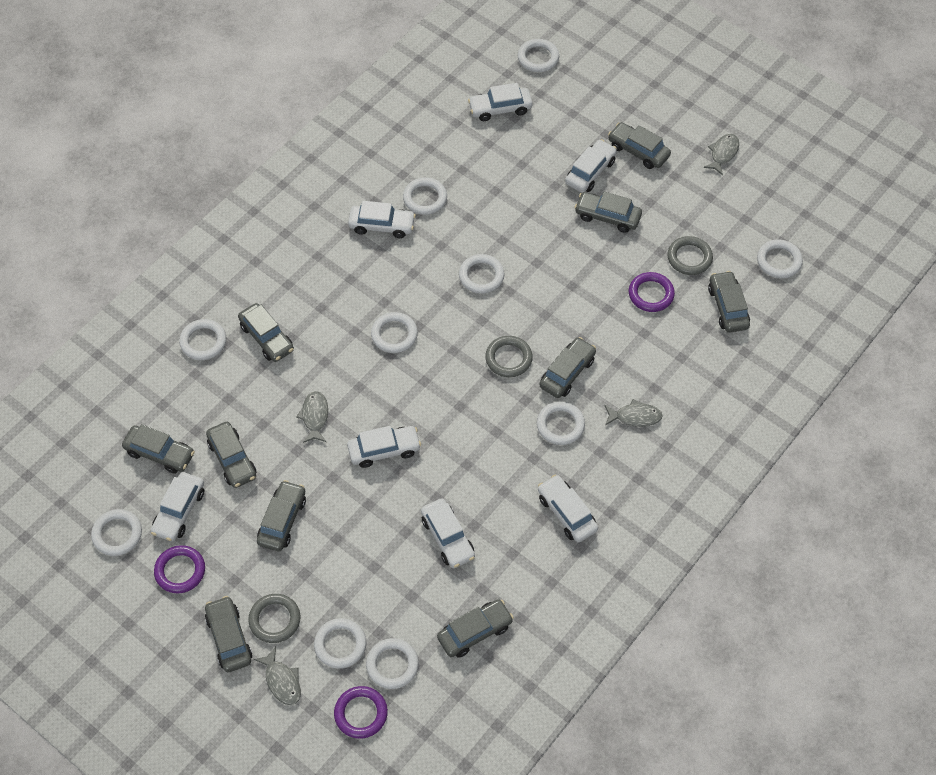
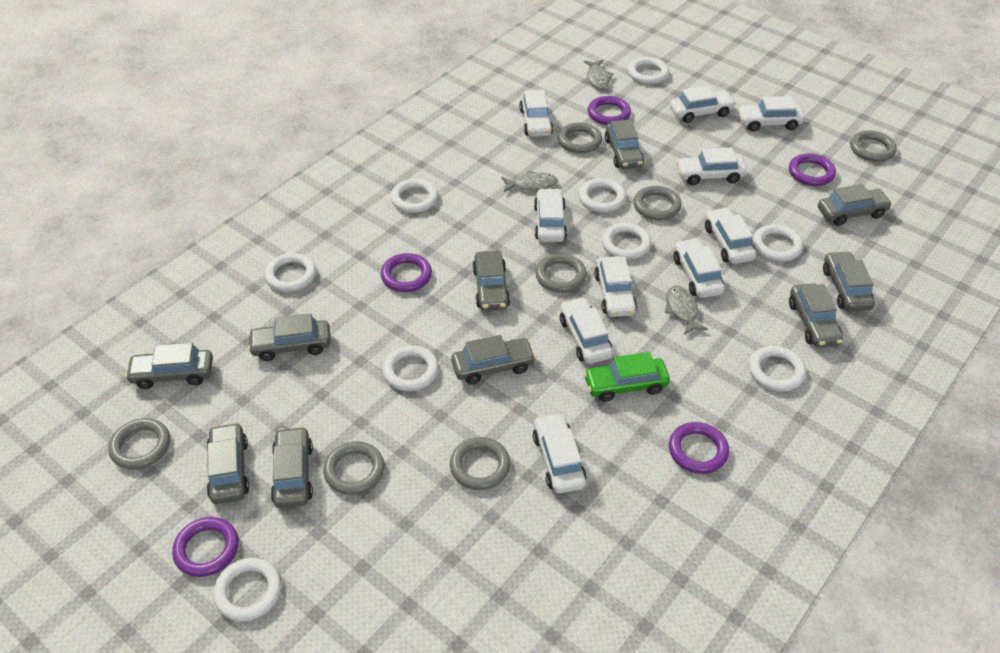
green car: none = 0 -> [583,352,670,402] = 1
grey fish: [254,647,301,705] [296,391,328,443] [604,399,663,427] [703,134,739,176] = 4 -> [501,170,558,192] [584,60,614,89] [665,286,708,335] = 3
grey ring: [248,594,301,643] [485,336,533,377] [667,236,713,275] = 3 -> [108,418,170,470] [323,441,384,495] [450,437,510,490] [535,253,587,293] [558,122,602,153] [633,186,682,220] [850,130,897,162] = 7
purple ring: [154,545,205,593] [334,686,388,739] [629,272,675,312] = 3 -> [172,517,238,577] [381,253,432,292] [588,96,631,125] [669,422,729,474] [789,153,836,186] = 5
white car: [151,472,204,542] [347,426,421,468] [348,201,416,238] [421,498,475,568] [468,83,533,121] [538,475,598,542] [565,139,617,193] = 7 -> [519,90,553,137] [533,413,587,494] [534,189,567,242] [560,297,613,364] [594,256,637,317] [670,85,736,123] [674,238,725,298] [676,147,747,185] [705,207,756,264] [737,96,805,131] = 10
white ring: [91,509,142,556] [179,319,226,360] [314,618,366,669] [366,638,419,689] [371,312,418,353] [403,178,447,215] [459,254,505,294] [518,39,559,72] [537,401,585,445] [757,240,803,279] = 10 -> [213,558,281,621] [264,253,316,292] [382,345,439,391] [391,179,438,213] [579,178,626,212] [602,223,651,260] [628,57,669,84] [749,346,806,392] [753,224,803,262] = 9

